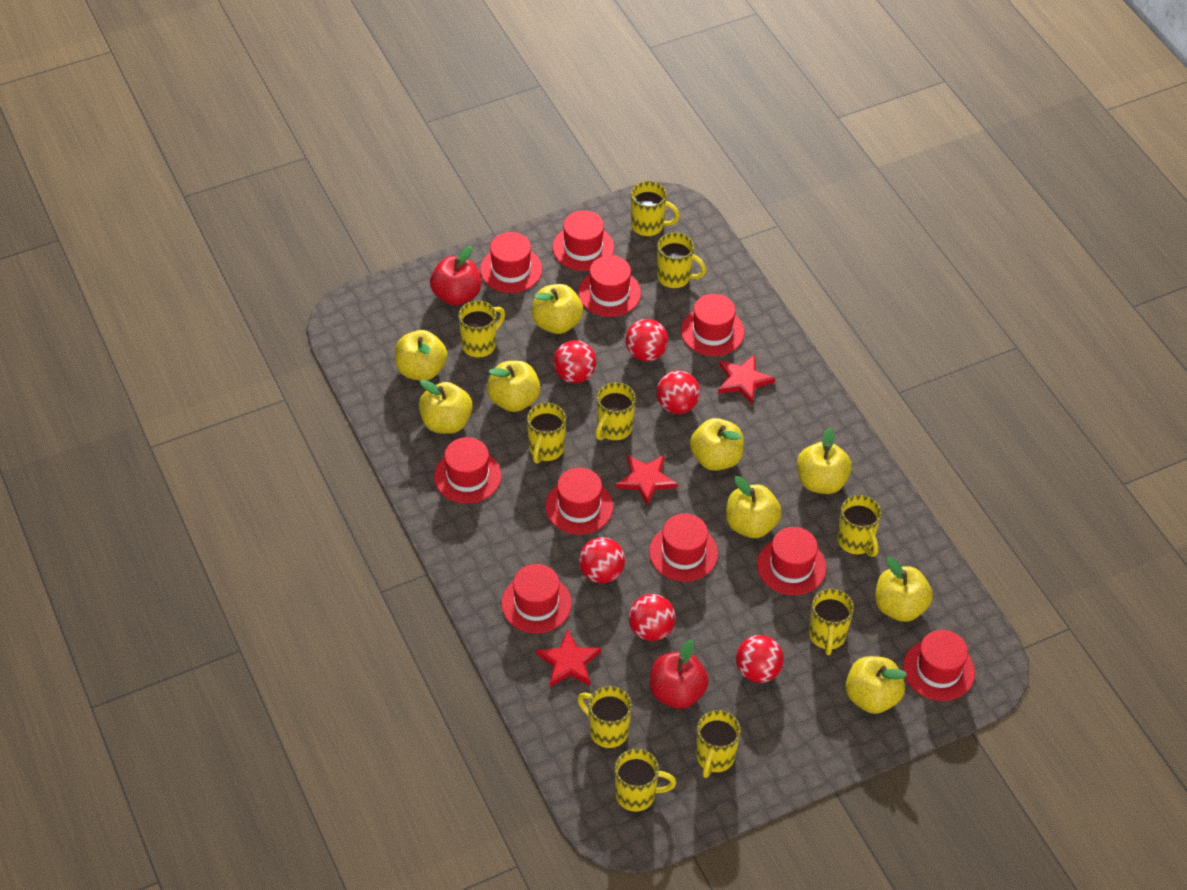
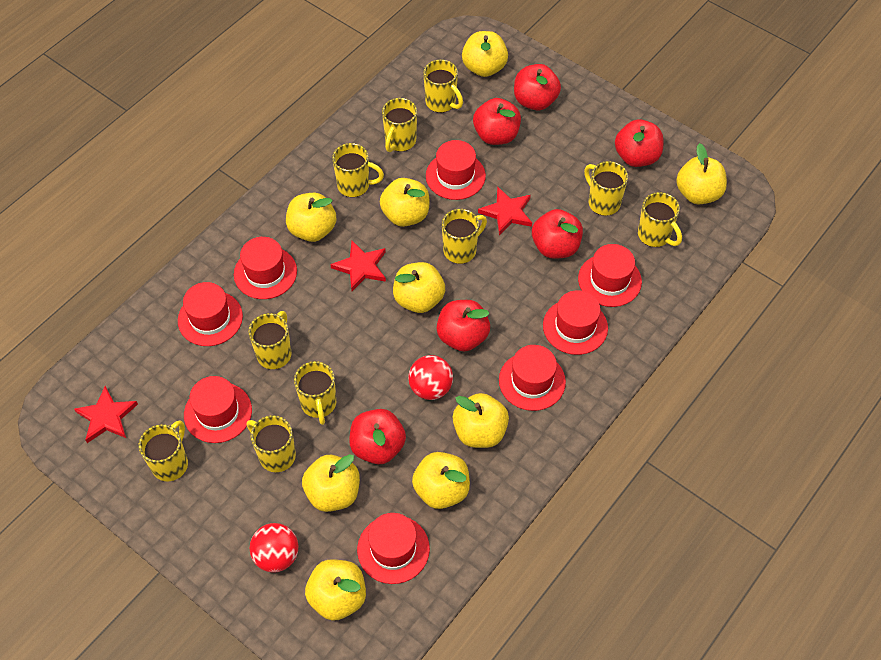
red apple: [430,246,481,306] [650,639,709,709] = 2 -> [349,409,406,464] [437,300,490,351] [473,98,521,145] [514,64,561,110] [532,209,583,259] [615,119,663,167] = 6
red ball: [553,340,596,383] [579,537,625,583] [625,319,668,361] [629,594,675,641] [657,371,700,414] [736,635,784,683] = 6 -> [250,523,298,573] [408,355,453,400] = 2
red hat: [434,437,501,503] [480,232,542,293] [501,564,572,633] [545,468,613,534] [552,210,614,271] [578,255,641,317] [649,513,718,582] [681,294,745,356] [757,527,826,595] [903,630,975,701] = 10 -> [178,282,243,346] [184,376,252,443] [234,237,297,299] [357,513,430,584] [426,140,486,200] [499,345,566,411] [543,290,608,355] [578,244,642,307] = 8

